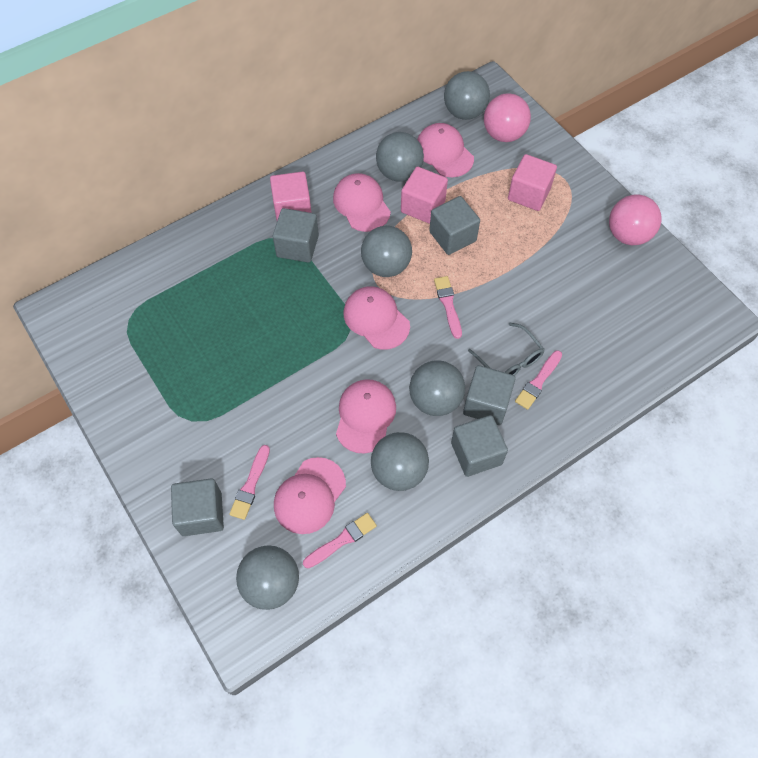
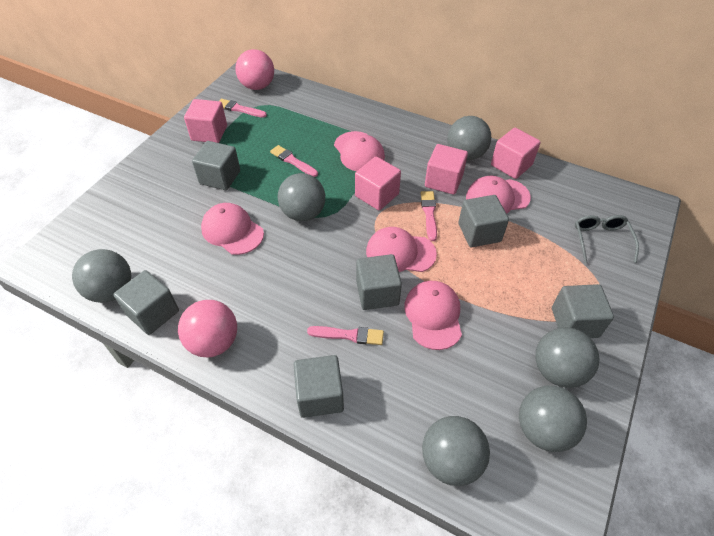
grey cube: [171,478,224,536] [273,208,319,263] [429,196,480,255] [451,415,508,477] [463,365,516,425] = 5 -> [113,270,179,335] [192,141,240,190] [294,355,344,418] [356,254,402,310] [458,195,509,247] [552,284,614,338] = 6
pink cube: [270,171,312,220] [401,167,448,224] [508,154,557,211] = 3 -> [184,99,227,143] [355,156,401,210] [425,144,468,195] [491,128,541,179] = 4

